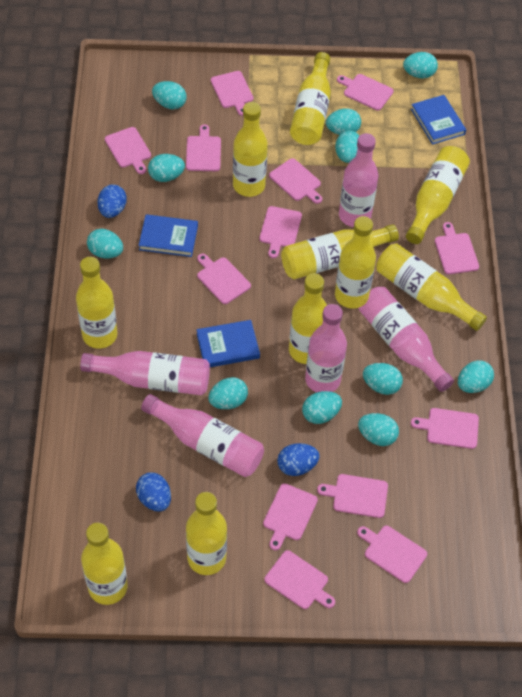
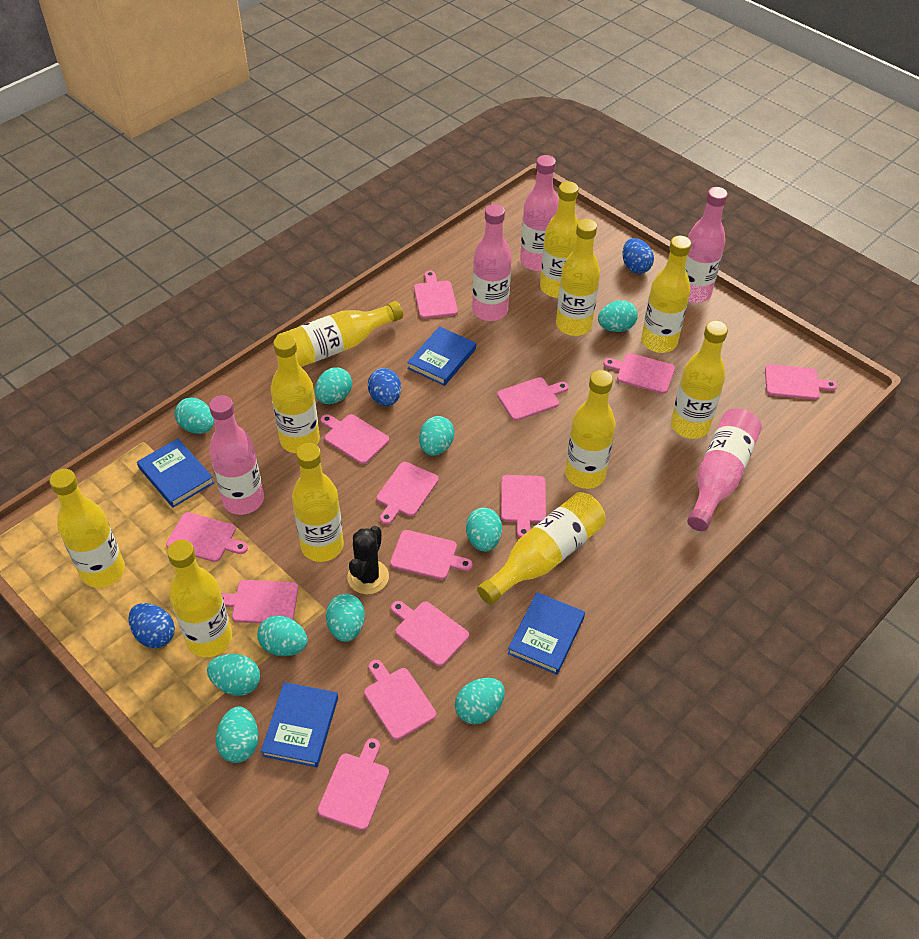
black cactus: none = 0 -> [347,526,389,594] = 1
blue book: [139,214,198,257] [197,320,260,367] [411,95,466,145] = 3 -> [137,438,214,508] [261,682,338,767] [407,326,476,386] [508,592,585,675] = 4
turquoise egg: [87,229,123,259] [148,154,185,182] [152,81,187,110] [208,377,248,409] [302,391,342,424] [326,108,361,135] [335,131,359,163] [358,413,399,446] [363,363,403,395] [403,52,438,78] [458,360,494,393] = 11 -> [175,398,214,434] [207,654,260,696] [216,706,259,763] [257,616,308,656] [315,367,352,404] [326,593,365,642] [419,416,454,456] [455,678,505,725] [466,507,502,552] [598,300,638,332] = 10
yellow bottle: [76,257,117,349] [81,523,128,605] [186,492,227,575] [233,102,268,197] [281,224,399,279] [289,273,327,364] [290,52,331,145] [335,216,376,309] [376,243,487,331] [406,146,470,244] = 10 -> [50,469,125,588] [167,540,232,657] [271,334,320,453] [276,301,403,367] [292,443,344,562] [477,492,606,605] [540,181,579,298] [556,219,600,336] [565,370,616,489] [641,236,691,353] [671,321,728,439] = 11

